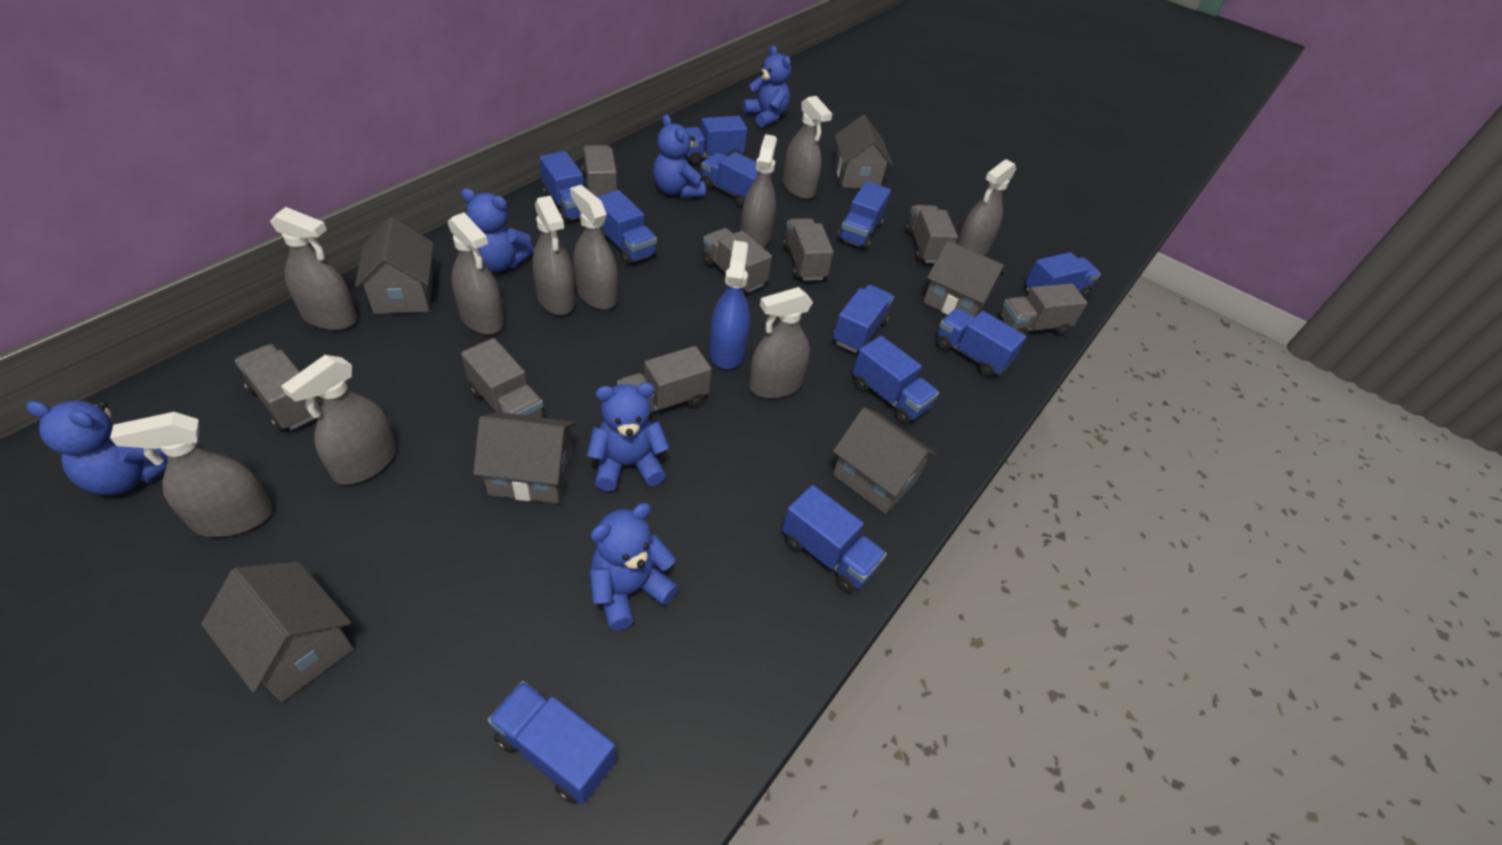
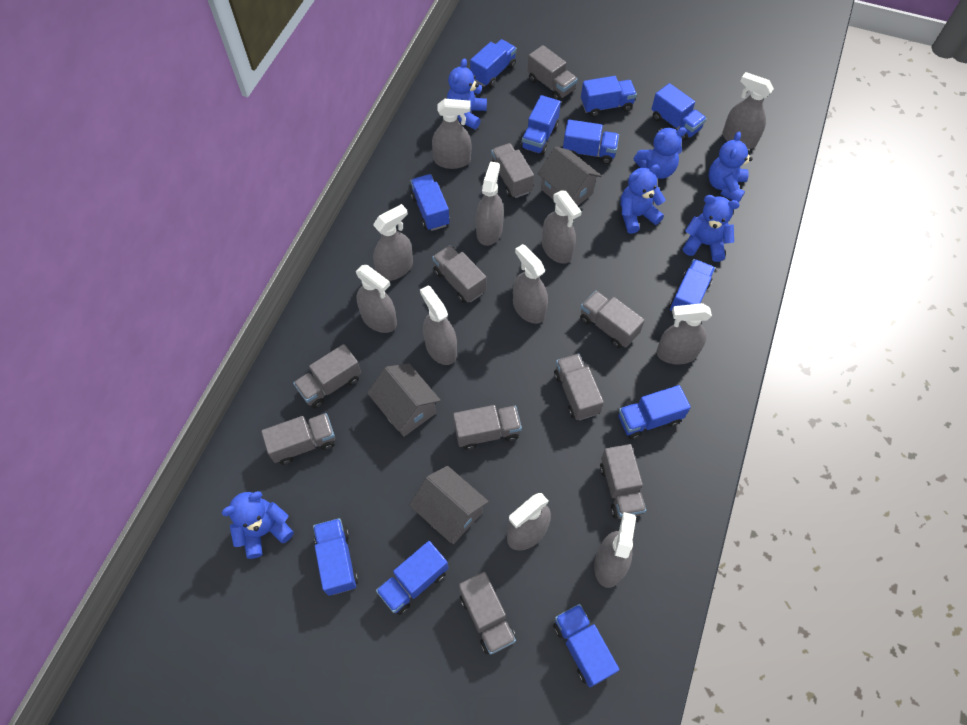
blue spray bottle: [709,240,750,369] = 1 -> none = 0
grey house: [201,561,354,702] [355,217,433,314] [473,412,576,503] [833,407,937,514] [835,115,893,188] [923,240,1004,318] = 6 -> [367,363,441,437] [409,466,489,544] [537,147,602,206] = 3
grey spray bottle: [110,412,273,537] [270,207,357,330] [281,355,397,485] [448,213,504,335] [532,196,575,315] [570,185,618,310] [740,134,777,247] [749,287,813,399] [783,96,832,199] [957,159,1016,256] = 10 -> [356,265,397,333] [373,204,413,281] [420,286,457,365] [432,99,471,169] [476,161,504,246] [507,493,551,551] [513,244,548,324] [542,191,582,264] [594,512,636,588] [656,303,712,364] [722,72,774,149] = 11
grey truck: [235,344,321,431] [461,338,545,418] [582,145,619,197] [617,346,712,421] [702,228,772,293] [782,218,834,281] [905,205,958,263] [999,283,1087,336] = 8 -> [261,413,335,465] [293,344,361,408] [432,245,486,303] [453,405,522,450] [458,572,516,655] [491,143,534,198] [527,45,578,101] [554,354,604,420] [580,291,645,348] [600,444,646,519] = 10

